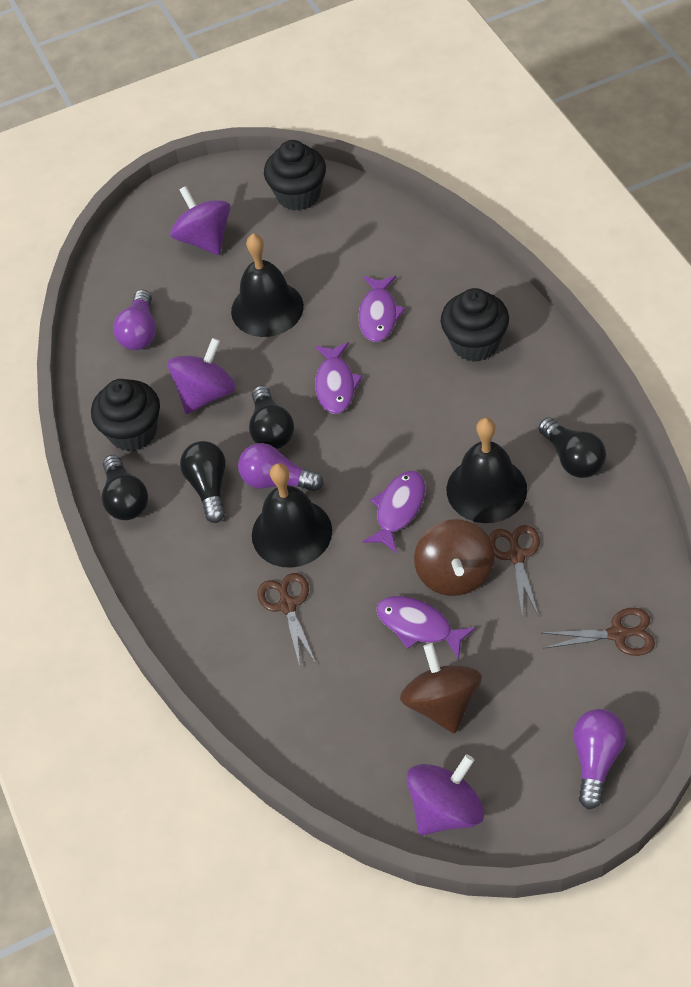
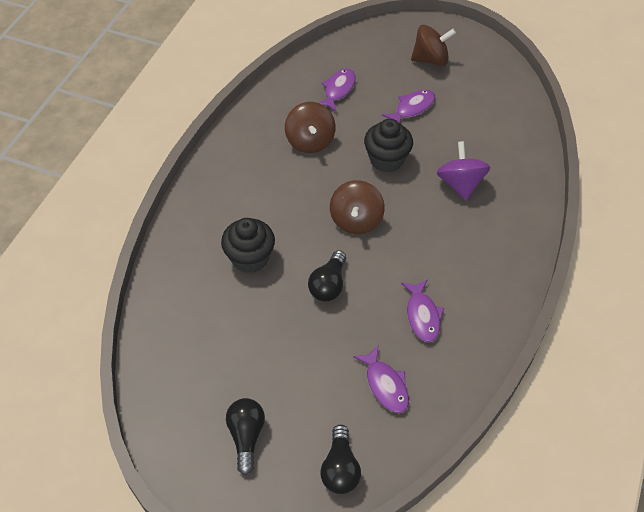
black bell: [231,234,304,337] [252,463,332,568] [447,418,527,523] = 3 -> none = 0
black cupcake: [91,379,160,451] [264,140,326,211] [441,288,509,362] = 3 -> [221,218,275,273] [364,119,413,172] = 2
black light bulb: [102,455,148,520] [180,441,226,523] [249,386,294,449] [539,418,606,478] = 4 -> [226,398,265,475] [308,250,346,301] [320,425,361,494] = 3
brown scissors: [257,573,316,666] [489,525,540,617] [543,608,655,656] = 3 -> none = 0
brown spinning top: [400,643,482,734] [414,519,494,596] = 2 -> [285,102,335,153] [330,180,385,234] [411,24,456,66] = 3
purple light bulb: [113,290,156,350] [238,443,324,491] [573,709,626,809] = 3 -> none = 0
purple spinning top: [168,338,236,414] [170,186,231,255] [407,754,484,835] = 3 -> [437,141,490,201] = 1

